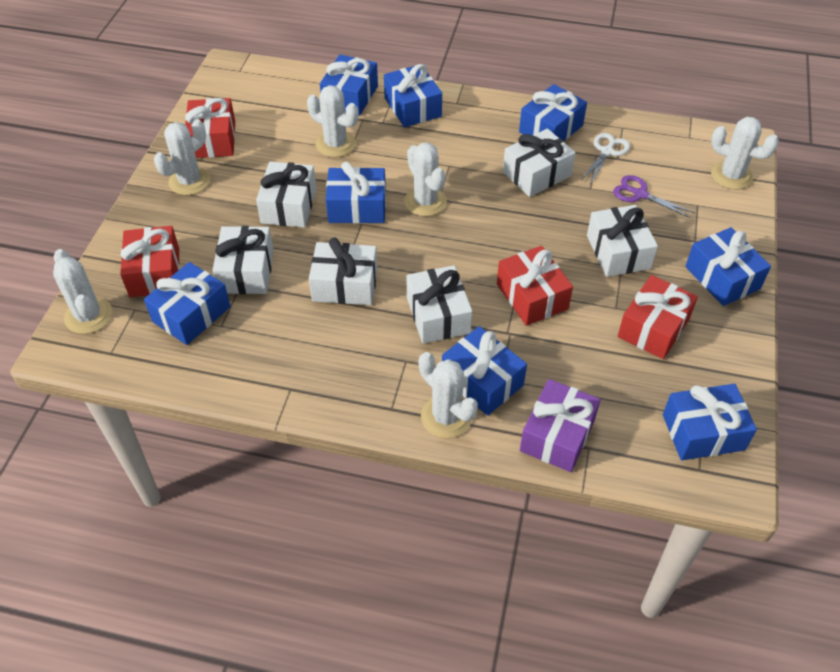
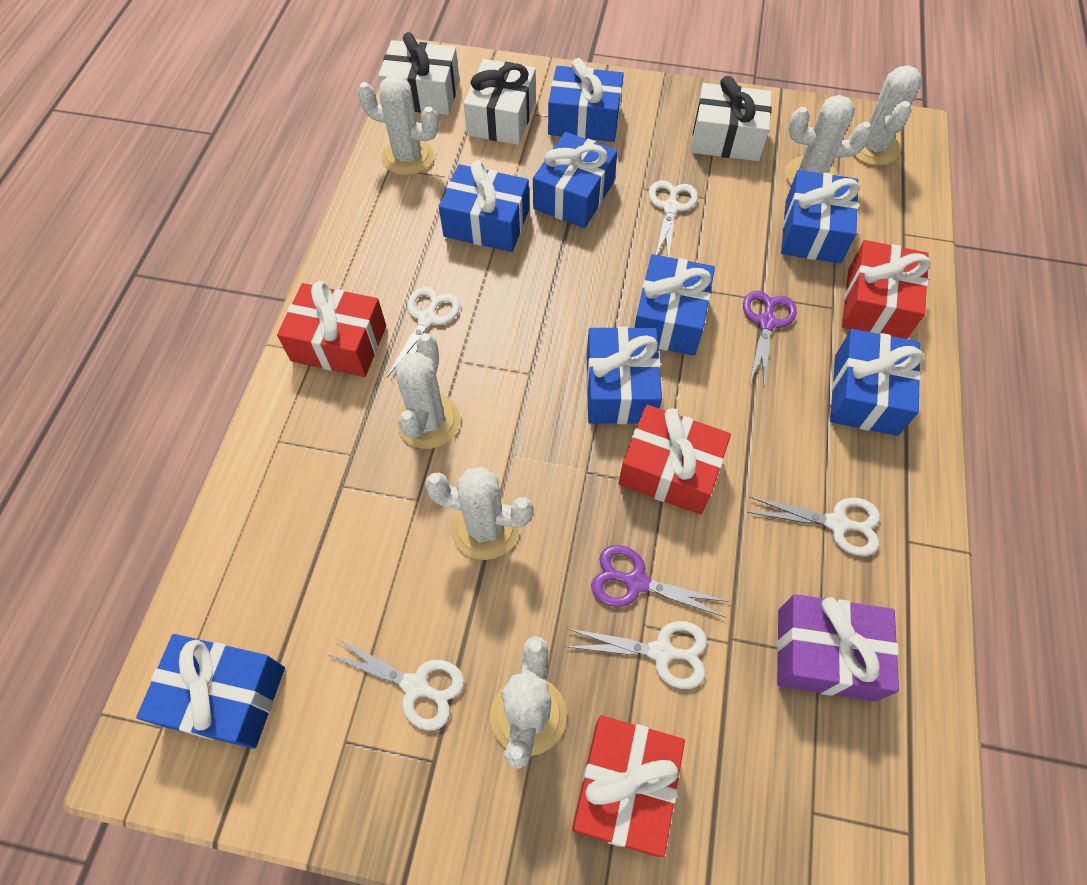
purple scissors: [613,175,695,218] = 1 -> [591,545,730,618] [743,291,797,387] = 2
white gift: [212,226,274,294] [256,162,316,228] [309,237,378,305] [406,265,472,344] [503,129,576,197] [587,205,658,277] = 6 -> [378,32,459,115] [464,59,536,145] [691,76,772,161] = 3
white scissors: [581,133,630,184] = 1 -> [326,637,464,730] [387,287,460,377] [565,621,707,689] [649,180,698,257] [747,497,880,556] = 5

